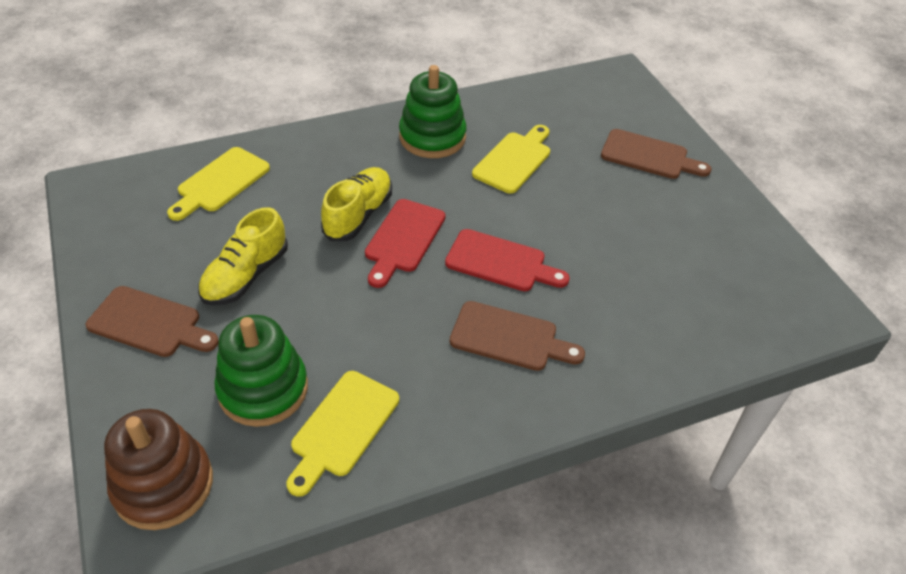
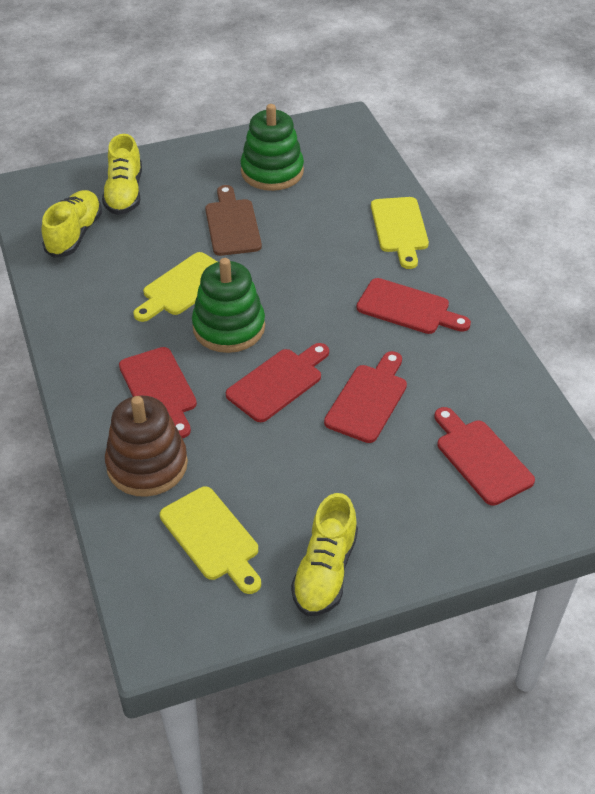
brown cutting board: [86,286,219,357] [450,301,585,371] [601,129,711,179] = 3 -> [205,185,262,256] = 1
red cutting board: [365,199,445,288] [445,229,570,291] = 2 -> [119,347,197,438] [226,343,329,422] [324,351,407,443] [357,278,471,334] [434,407,535,506] = 5
yellow shoe: [198,207,288,306] [321,167,392,241] = 2 -> [42,190,102,258] [102,134,142,215] [291,493,358,616] = 3

